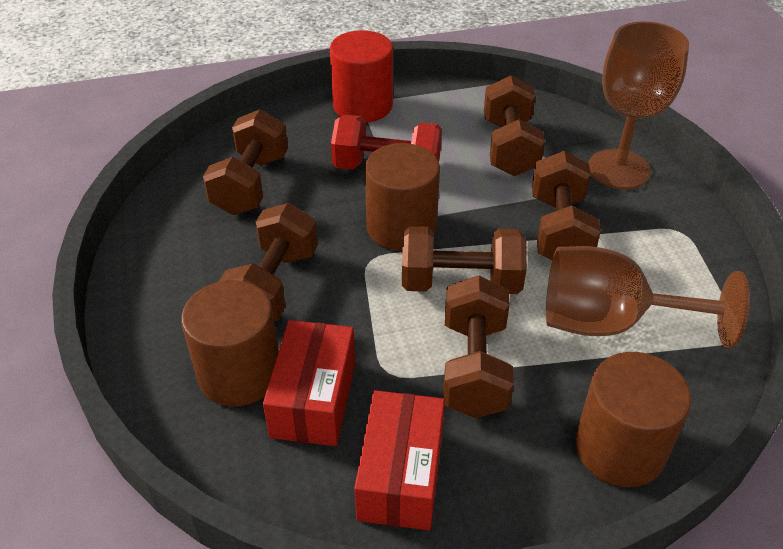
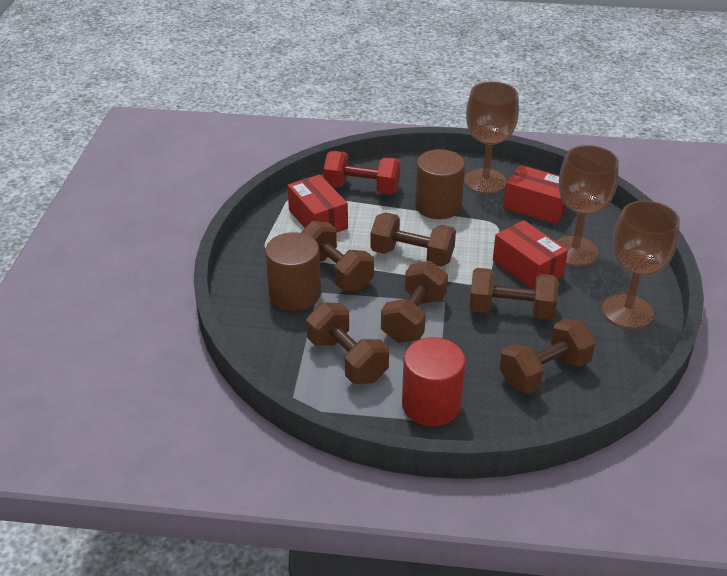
brown cylinder: [181,280,279,406] [365,143,440,251] [575,352,691,487] = 3 -> [265,232,321,311] [415,149,465,219] = 2
brown goblet: [546,246,750,348] [588,21,689,189] = 2 -> [464,82,519,194] [556,145,619,266] [602,201,680,329] = 3
red box: [263,320,355,446] [354,390,445,530] = 2 -> [287,174,348,233] [493,220,568,289] [503,165,567,224] = 3

